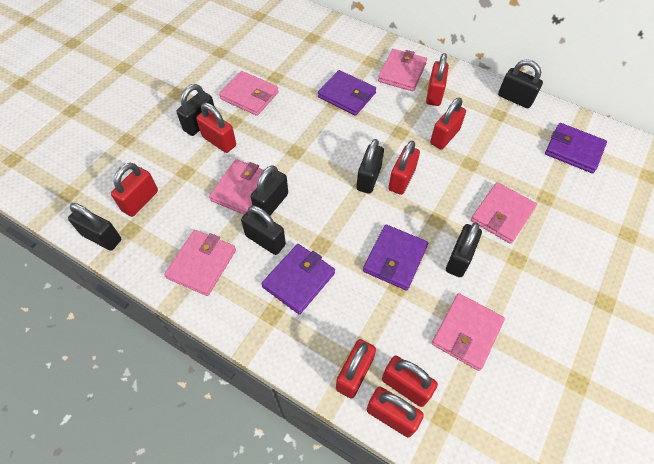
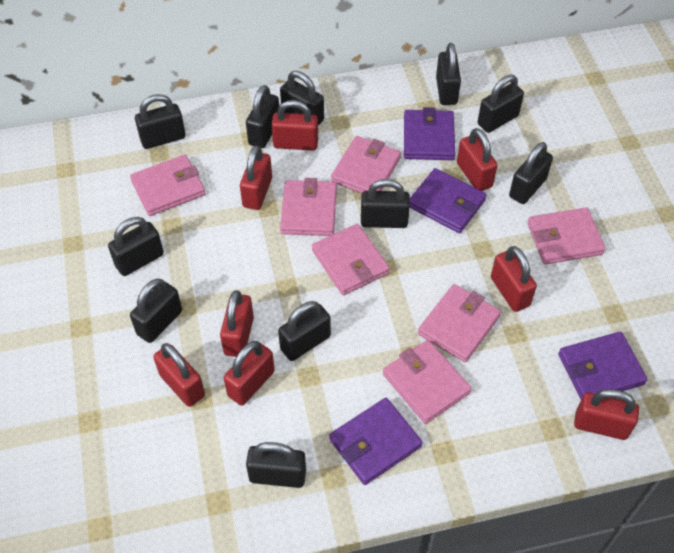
black padlock: [68,203,121,251] [176,84,215,136] [241,206,286,255] [251,165,288,215] [357,139,384,194] [446,222,482,277] [498,59,543,108] = 7 -> [108,217,164,276] [130,279,182,343] [135,94,186,149] [246,85,279,148] [246,442,306,488] [278,301,331,361] [280,71,324,126] [361,179,410,228] [436,43,461,105] [478,75,524,133] [509,142,553,204] = 11
pink wallet: [164,230,236,296] [209,159,264,215] [219,71,279,116] [378,49,427,91] [432,293,505,371] [471,182,537,244] = 6 -> [130,155,206,216] [280,178,337,236] [312,224,390,295] [331,136,401,193] [383,340,472,424] [418,284,501,362] [528,207,606,264] = 7

